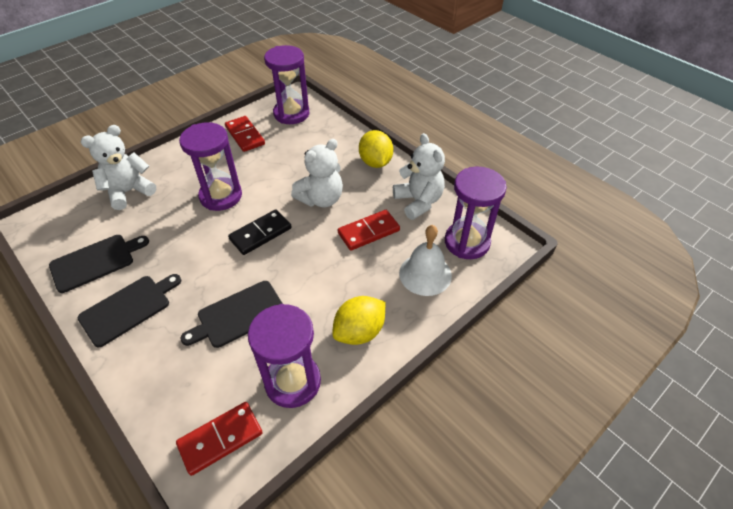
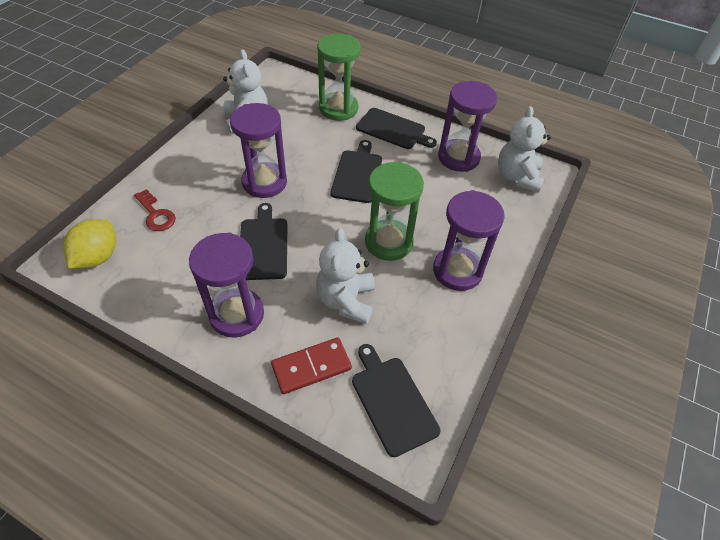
black cutting board: [49,235,149,293] [78,274,181,348] [180,281,283,348] = 3 -> [240,203,287,280] [331,140,382,203] [352,344,440,457] [356,108,437,149] = 4
black domino: [228,209,292,255] = 1 -> none = 0
green hourglass: none = 0 -> [317,33,361,121] [365,161,424,261] = 2
red domino: [176,402,263,476] [225,116,265,152] [338,210,400,251] = 3 -> [271,338,352,394] = 1
red key: none = 0 -> [134,189,176,231] = 1
white bell: [399,225,452,296] = 1 -> none = 0
yellow lemon: [332,296,385,345] [359,130,393,168] = 2 -> [63,219,116,269] = 1

